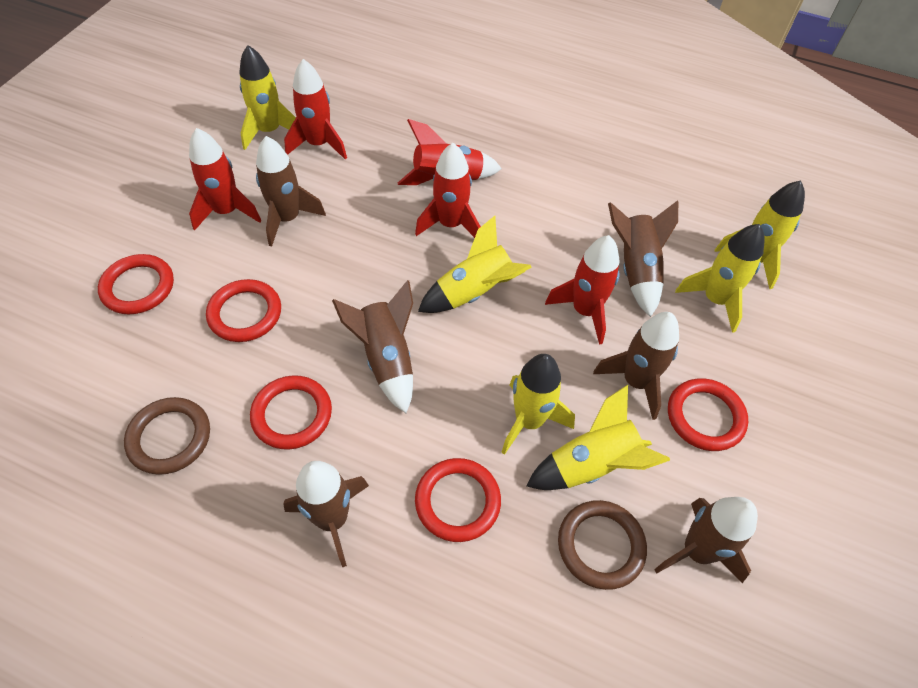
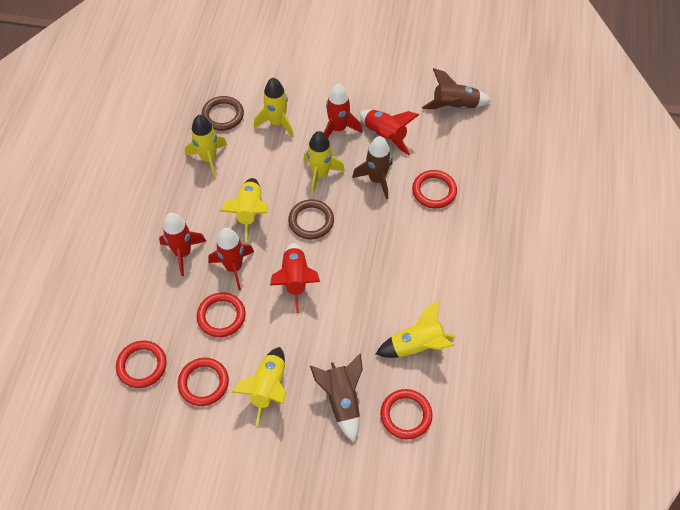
brown rocket: [256,136,326,246] [283,461,369,567] [332,280,413,413] [593,312,679,420] [608,200,678,317] [654,497,758,583] = 6 -> [310,354,363,442] [352,136,392,199] [422,68,491,109] = 3

